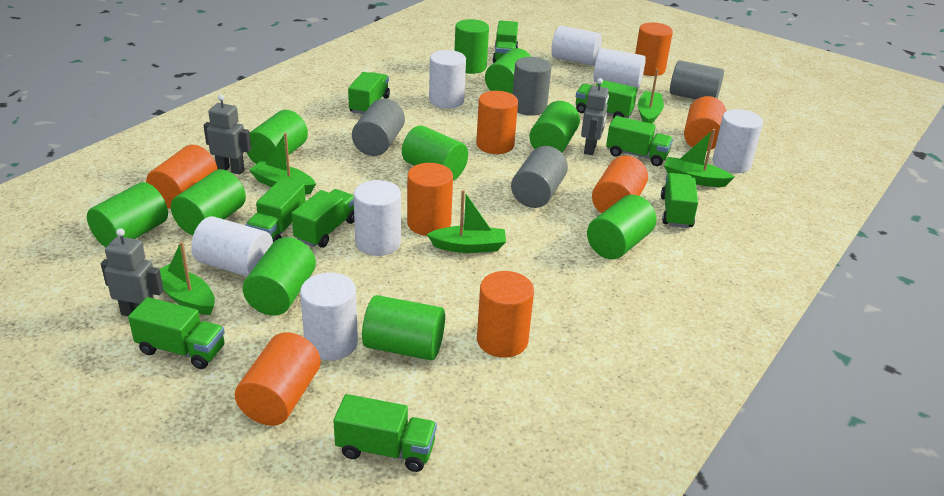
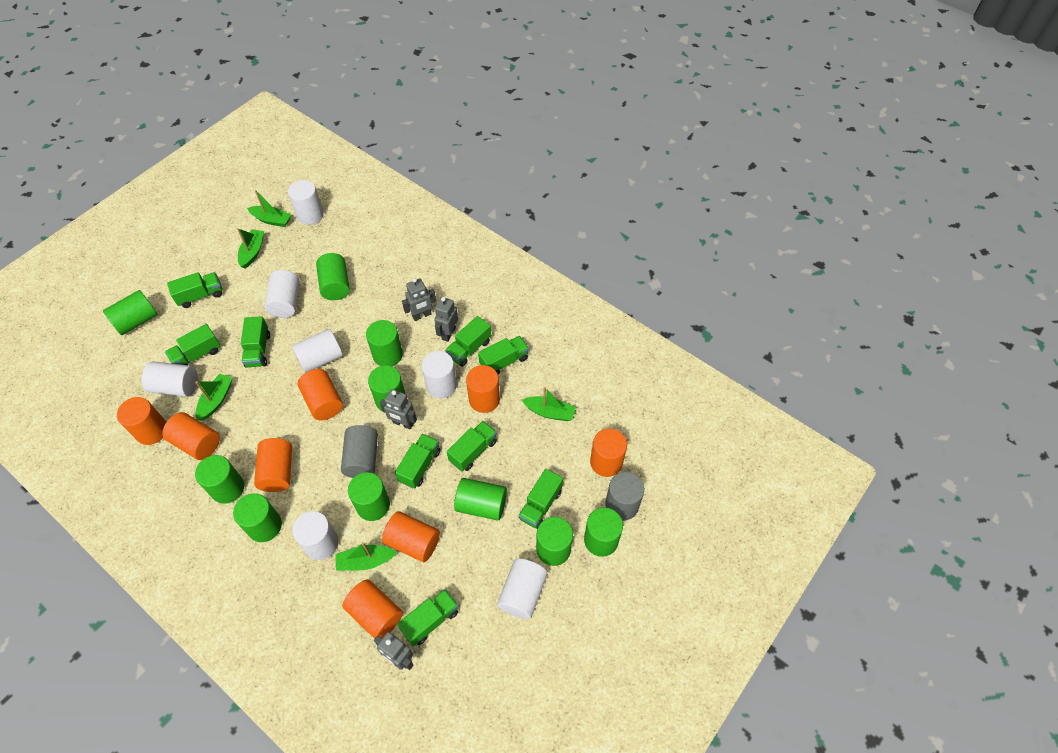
grey cylinder: [352,99,405,156] [511,146,568,208] [513,57,552,116] [670,60,724,99] = 4 -> [341,425,378,478] [605,472,644,521] = 2
grey robot: [101,228,164,316] [204,95,251,174] [581,78,609,155] = 3 -> [374,632,414,670] [380,389,417,430] [402,278,436,321] [434,297,458,342] = 4

